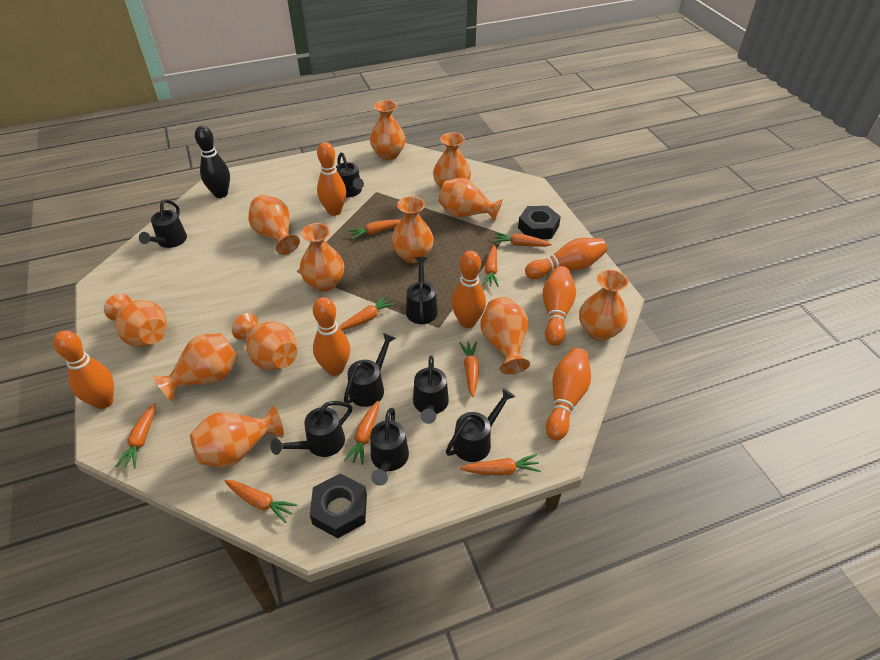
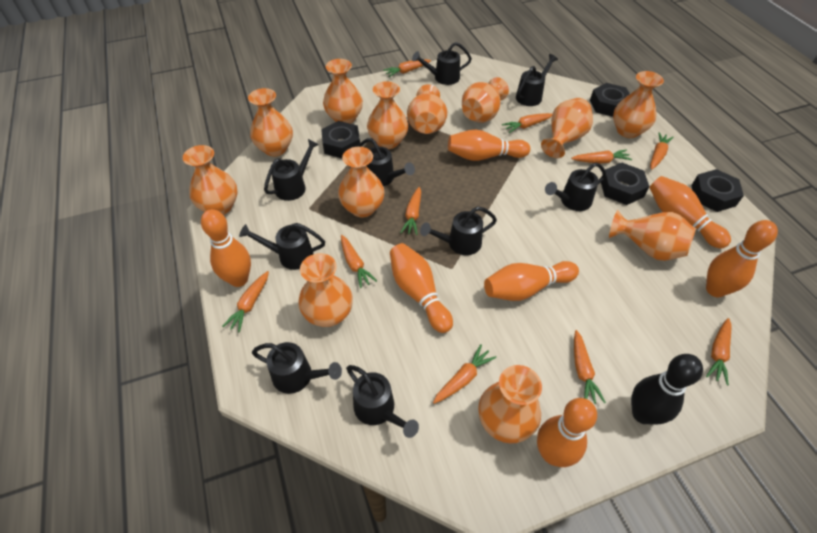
black nut: [310,474,367,538] [518,206,561,239] = 2 -> [321,121,360,158] [590,83,630,117] [601,163,650,205] [691,169,744,212] = 4
black watering can: [139,199,187,248] [271,401,352,457] [336,152,364,197] [344,333,396,407] [370,408,409,486] [406,257,438,324] [413,356,449,424] [446,388,515,462] = 8 -> [239,223,325,270] [252,342,342,394] [264,139,319,201] [346,365,419,438] [358,138,415,186] [412,42,472,85] [420,206,497,255] [516,54,558,106] [545,163,606,211] = 9
orange carrot: [115,403,155,468] [224,480,298,523] [339,295,396,330] [344,401,379,465] [348,219,401,240] [459,341,479,397] [460,454,541,476] [482,245,499,287] [493,232,552,247] = 9 -> [222,271,269,332] [341,235,377,288] [383,59,431,77] [400,187,421,235] [433,344,496,404] [502,113,552,133] [571,149,632,164] [574,330,606,404] [650,132,674,170] [706,318,732,385] = 10

